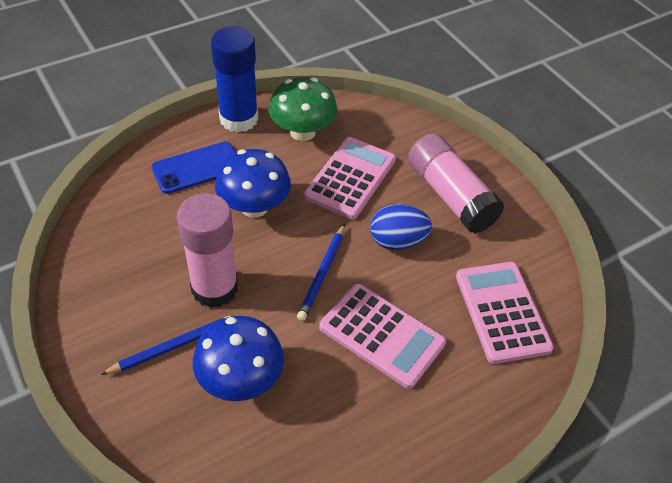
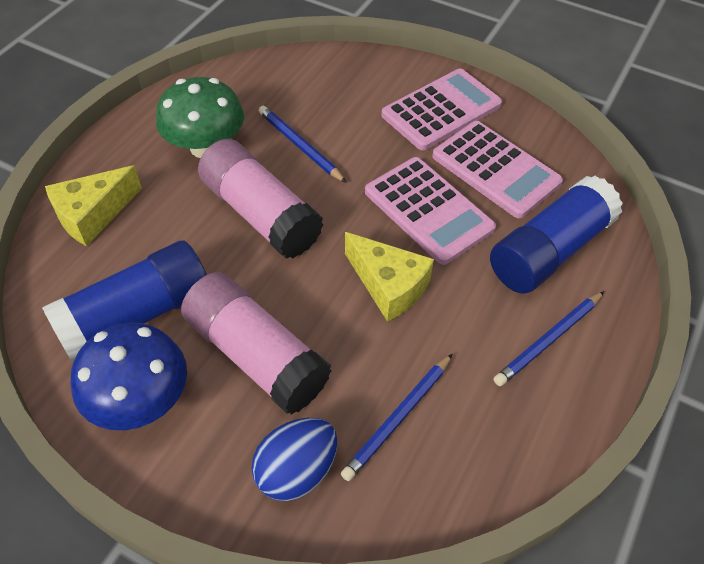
blue glue stick: [211,27,258,132] = 1 -> [42,241,207,362] [490,176,623,294] = 2
blue mushroom: [193,316,284,401] [215,149,291,218] = 2 -> [71,323,187,430] = 1
blue pencil: [101,316,231,375] [297,224,345,321] = 2 -> [259,106,347,183] [341,354,452,481] [494,291,604,386] = 3
blue phone: [151,142,236,194] = 1 -> none = 0
yellow cheese: none = 0 -> [45,165,142,246] [345,232,434,322] = 2

